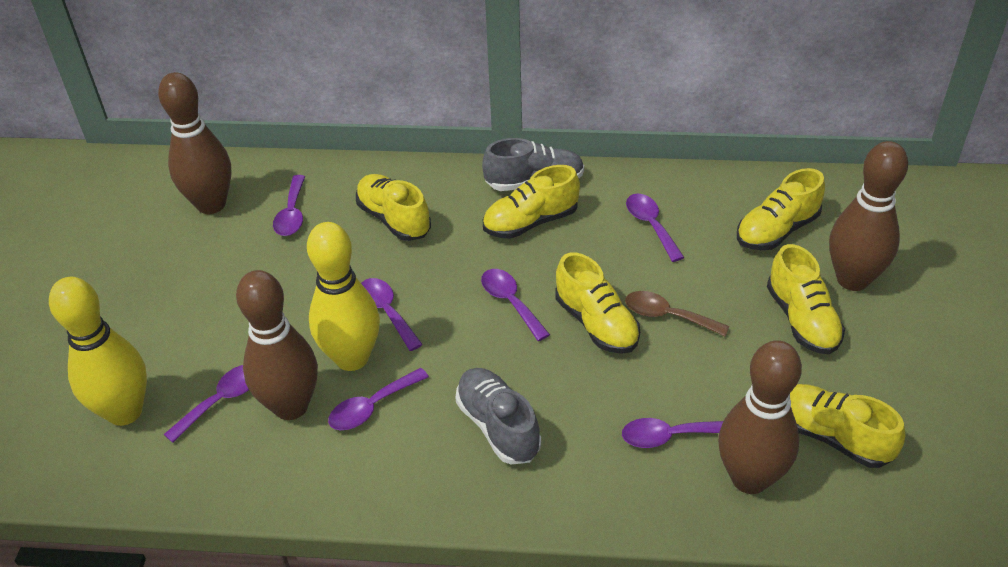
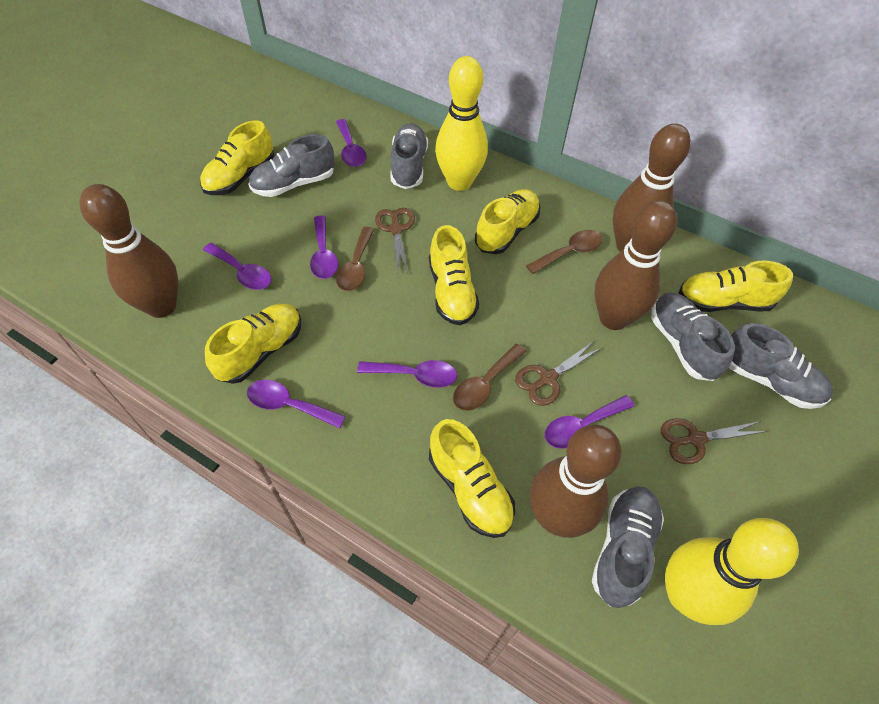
brown scissors: none = 0 -> [375,208,415,274] [515,341,603,406] [661,418,767,464] = 3
brown spoon: [625,291,729,336] = 1 -> [336,226,374,291] [453,344,526,411] [526,230,603,274] = 3
grey shoe: [455,368,541,464] [482,138,584,191] = 2 -> [248,134,335,197] [391,123,428,189] [592,486,664,608] [651,293,735,381] [729,323,833,409] = 5
purple spoon: [164,365,249,443] [273,175,305,236] [328,368,429,430] [361,278,423,351] [481,269,550,341] [622,418,723,448] [626,194,684,262] = 7 -> [203,243,271,290] [247,380,346,429] [310,215,338,279] [336,119,367,167] [357,360,457,388] [545,395,634,449] = 6

